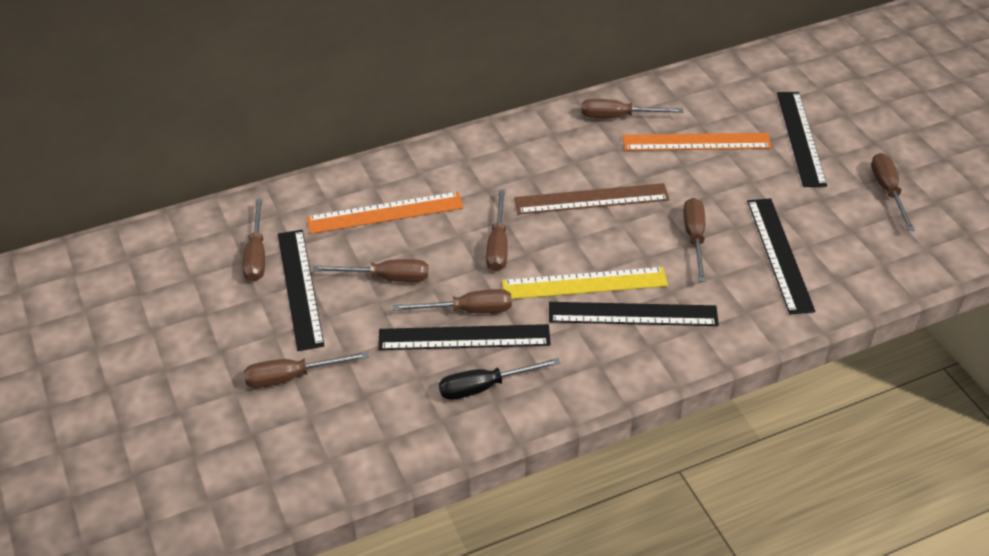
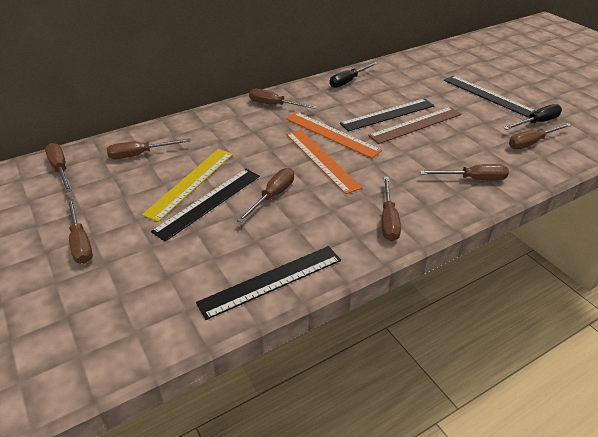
black ruler: [278,230,324,351] [378,324,551,350] [549,302,719,326] [747,198,815,314] [777,92,827,187] = 5 -> [151,169,260,242] [196,246,341,320] [340,99,435,131] [444,76,536,117] = 4
black screwdriver: [439,358,561,400] = 1 -> [330,62,378,88] [503,104,562,130] = 2

